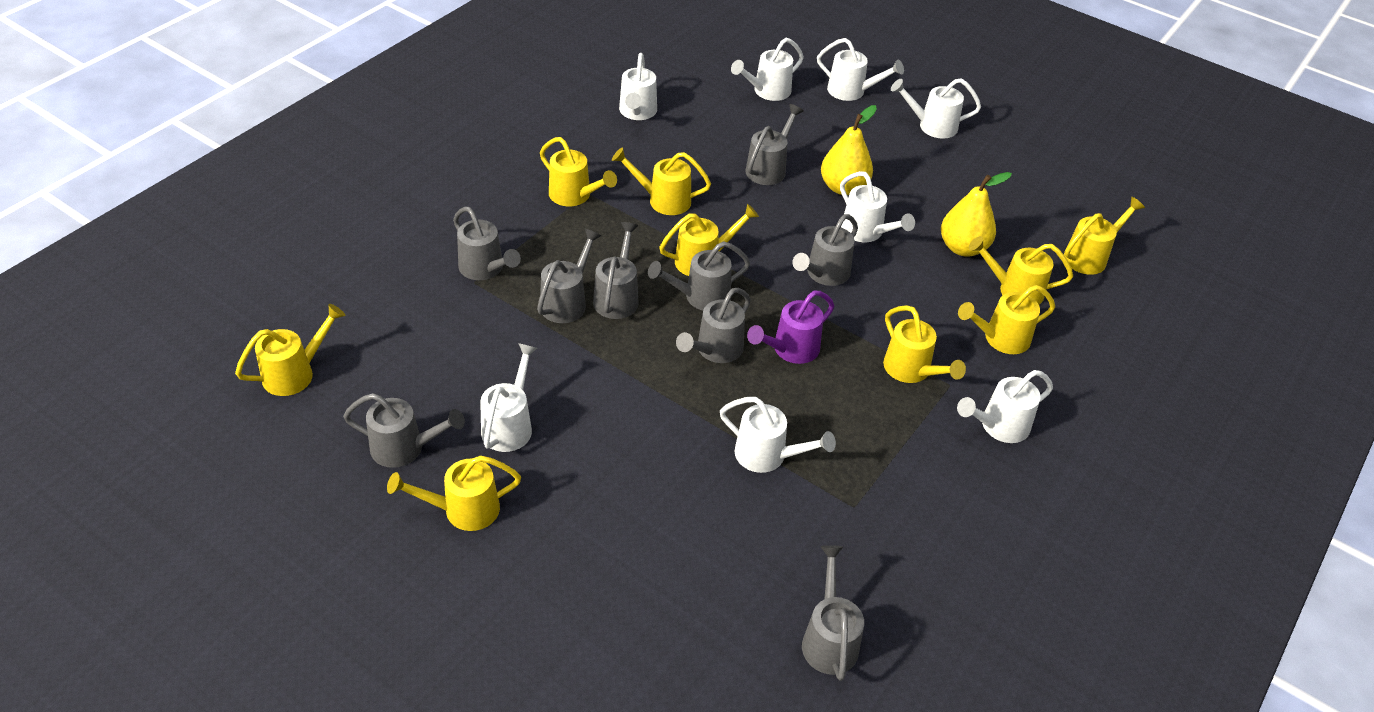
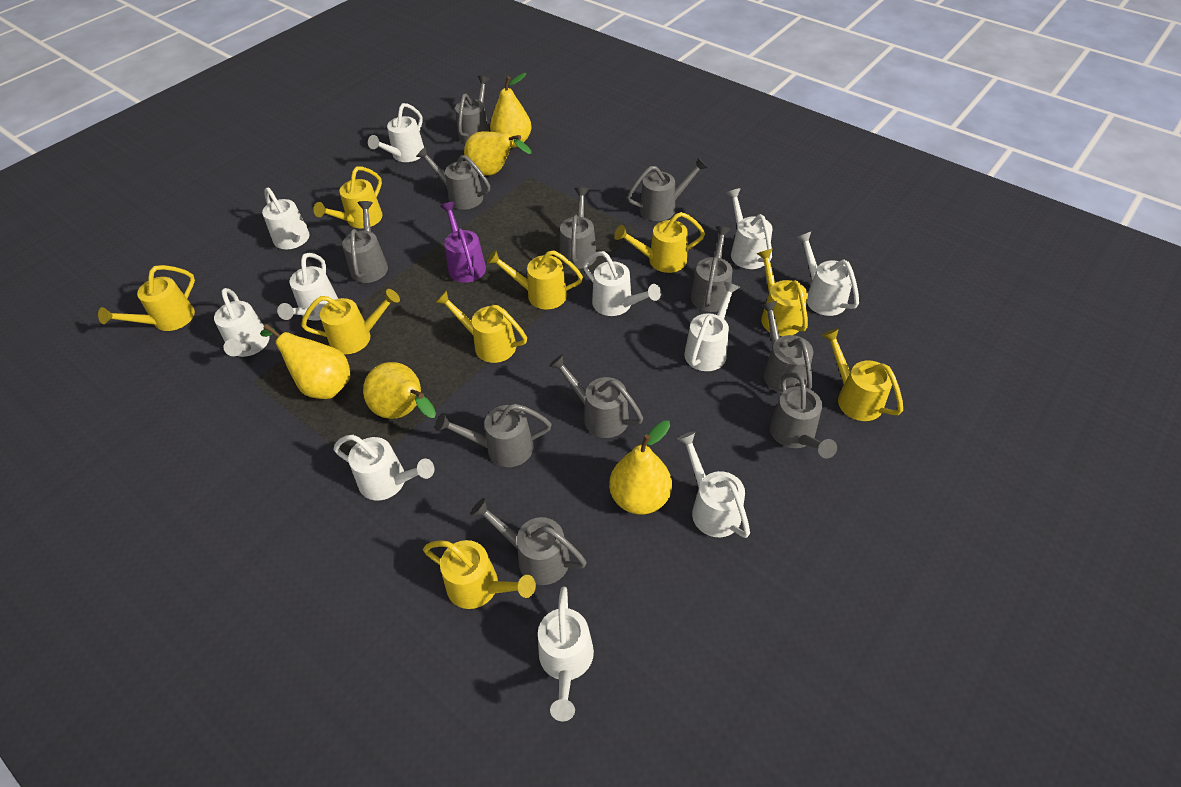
grey watering can: [343,393,465,468] [453,207,521,280] [537,229,602,323] [593,222,639,319] [648,241,750,310] [676,288,751,363] [746,104,804,185] [792,214,858,286] [802,545,864,681] = 9 -> [342,201,388,283] [416,147,490,210] [435,404,551,467] [455,76,490,143] [471,498,587,585] [549,354,643,438] [560,187,597,269] [627,158,708,221] [691,226,732,312] [761,301,813,393] [769,372,837,459] = 11
white watering can: [480,343,538,452] [619,53,657,120] [720,397,836,473] [731,38,804,101] [817,38,904,101] [840,171,915,242] [891,78,981,139] [957,370,1053,443] = 8 -> [214,288,269,357] [262,188,310,249] [277,253,338,321] [334,435,434,500] [368,103,424,162] [538,587,594,721] [583,251,661,316] [677,431,750,538] [684,282,740,371] [726,188,773,269] [796,232,859,316] = 11
yellow pear: [821,105,877,195] [941,172,1012,257] = 2 -> [260,324,350,399] [363,362,436,419] [464,131,531,176] [490,73,532,148] [609,420,672,515] = 5

